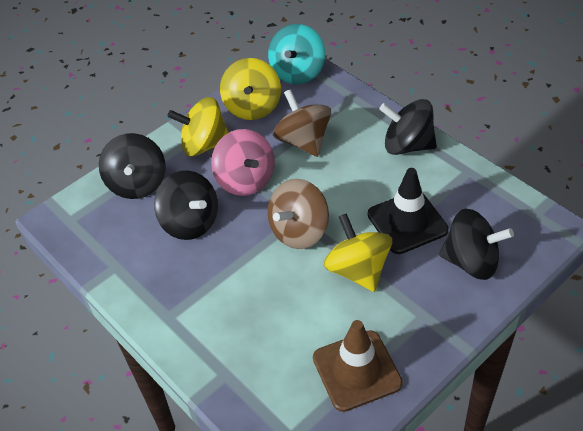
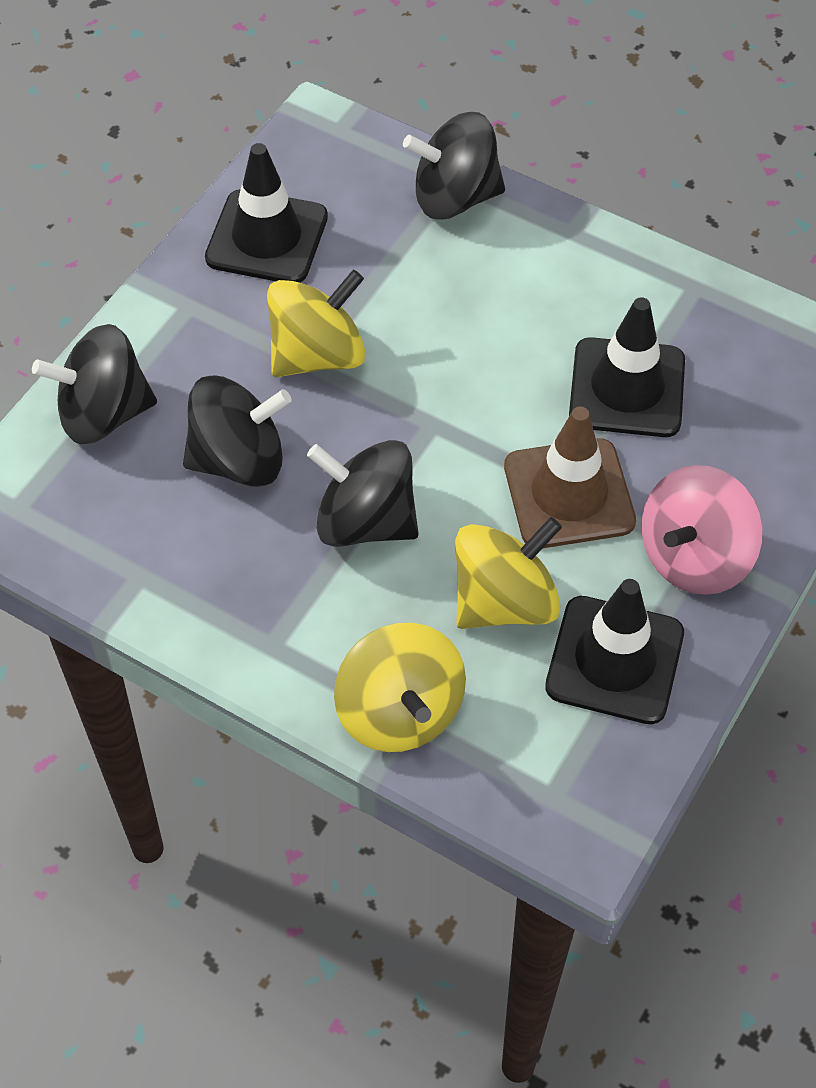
black traffic cone: [368,168,449,254] = 1 -> [205,143,328,283] [545,579,684,724] [569,297,685,437] = 3
brown spinning top: [268,179,329,249] [273,89,331,157] = 2 -> none = 0
turquoise spinning top: [268,24,325,84] = 1 -> none = 0

